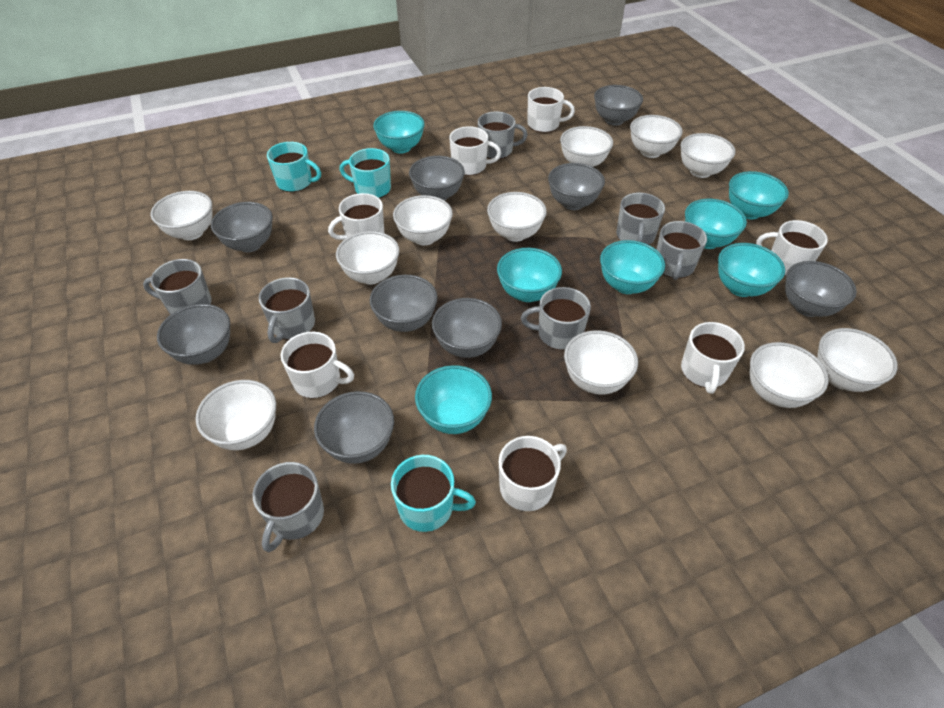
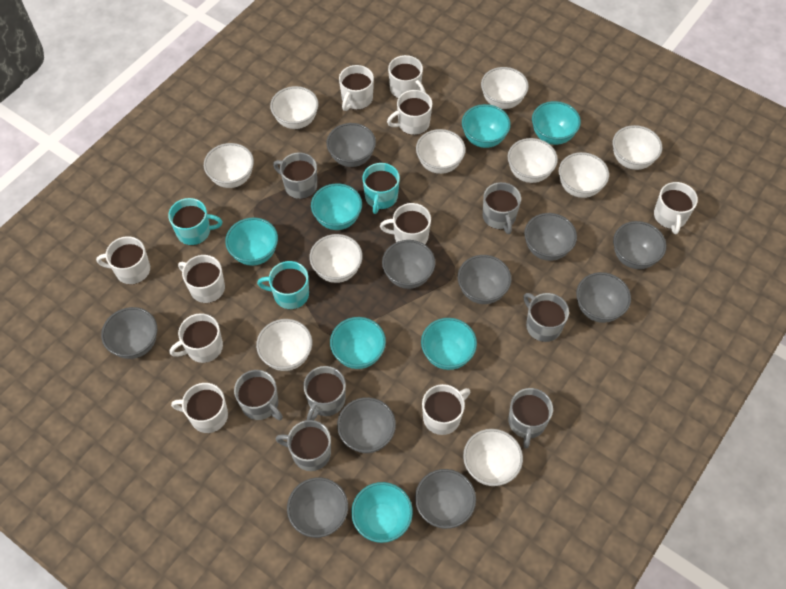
grey bowl: [157,304,230,365] [211,202,273,252] [314,391,394,464] [370,275,438,332] [409,156,465,201] [432,298,502,358] [548,163,605,210] [594,85,643,126] [785,261,857,317] = 9 -> [101,307,157,359] [287,477,348,538] [326,123,376,167] [337,397,396,453] [382,240,435,289] [415,469,476,529] [458,255,511,304] [524,213,577,261] [576,272,631,323] [613,221,666,269] = 10
white bowl: [151,191,212,240] [196,380,276,450] [336,231,399,284] [393,195,453,245] [487,192,547,242] [560,126,613,167] [564,330,638,395] [630,115,683,158] [681,133,736,178] [750,342,828,408] [817,328,898,392] = 11 -> [204,143,254,188] [256,319,312,371] [270,86,319,129] [309,234,363,283] [416,129,466,174] [463,429,523,486] [481,67,529,109] [508,138,558,183] [559,152,609,198] [613,125,662,170] = 10
white mug: [281,332,354,399] [328,193,385,240] [449,126,501,176] [499,436,567,511] [527,87,575,133] [681,322,745,394] [756,220,828,276] = 7 -> [96,236,150,284] [170,313,223,363] [171,383,228,433] [178,255,225,303] [339,65,374,111] [380,203,431,244] [387,90,432,135] [388,55,425,98] [422,384,470,435] [654,182,698,234] = 10

